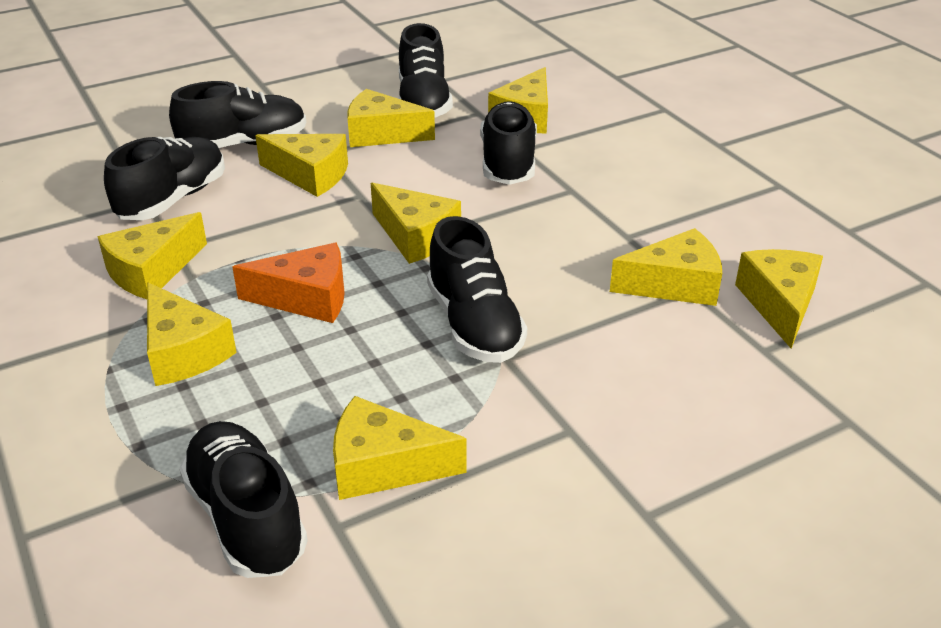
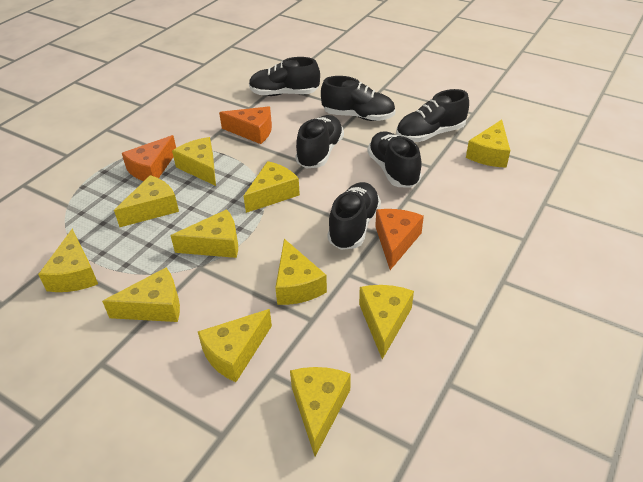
orange cheese: [232,243,345,323] = 1 -> [122,135,176,181] [219,106,272,144] [375,209,424,270] = 3
yellow cheese: [98,212,207,299] [147,283,237,386] [255,134,348,197] [333,396,467,500] [347,89,435,147] [371,183,461,264] [488,67,548,134] [610,228,722,306] [735,249,823,349] = 9 -> [38,229,98,292] [102,268,180,322] [114,175,179,227] [170,209,238,258] [172,137,216,186] [198,309,272,382] [244,161,300,213] [275,239,327,305] [290,367,351,456] [359,285,414,359] [466,120,510,168] = 11

